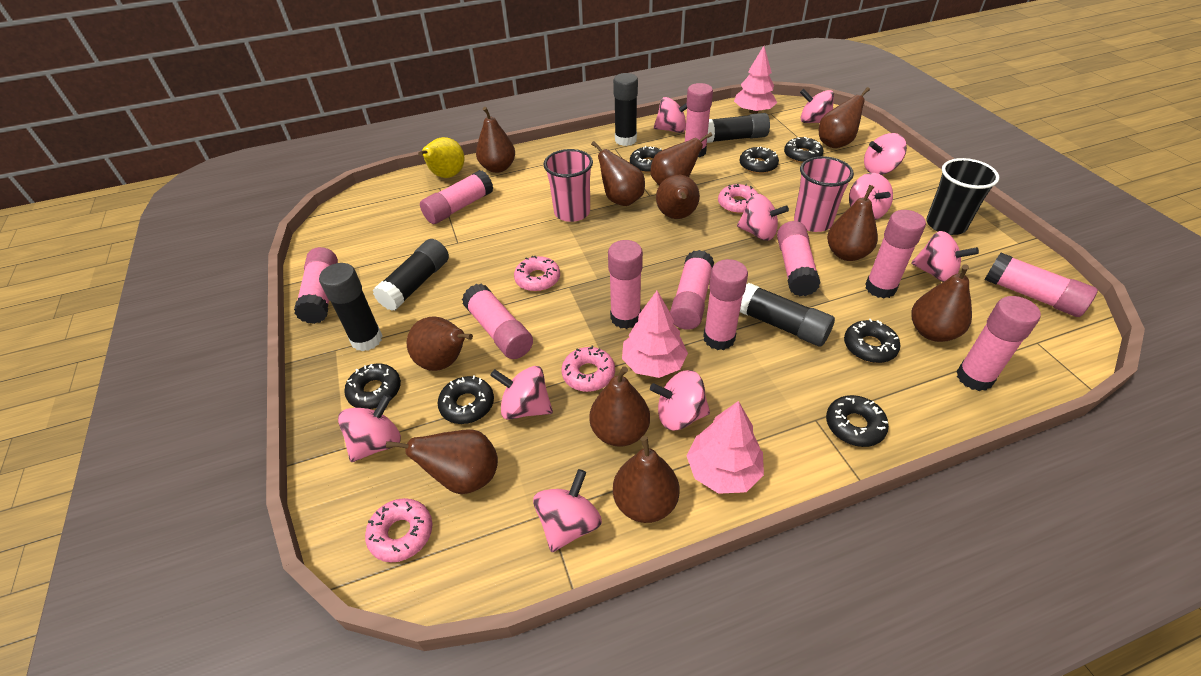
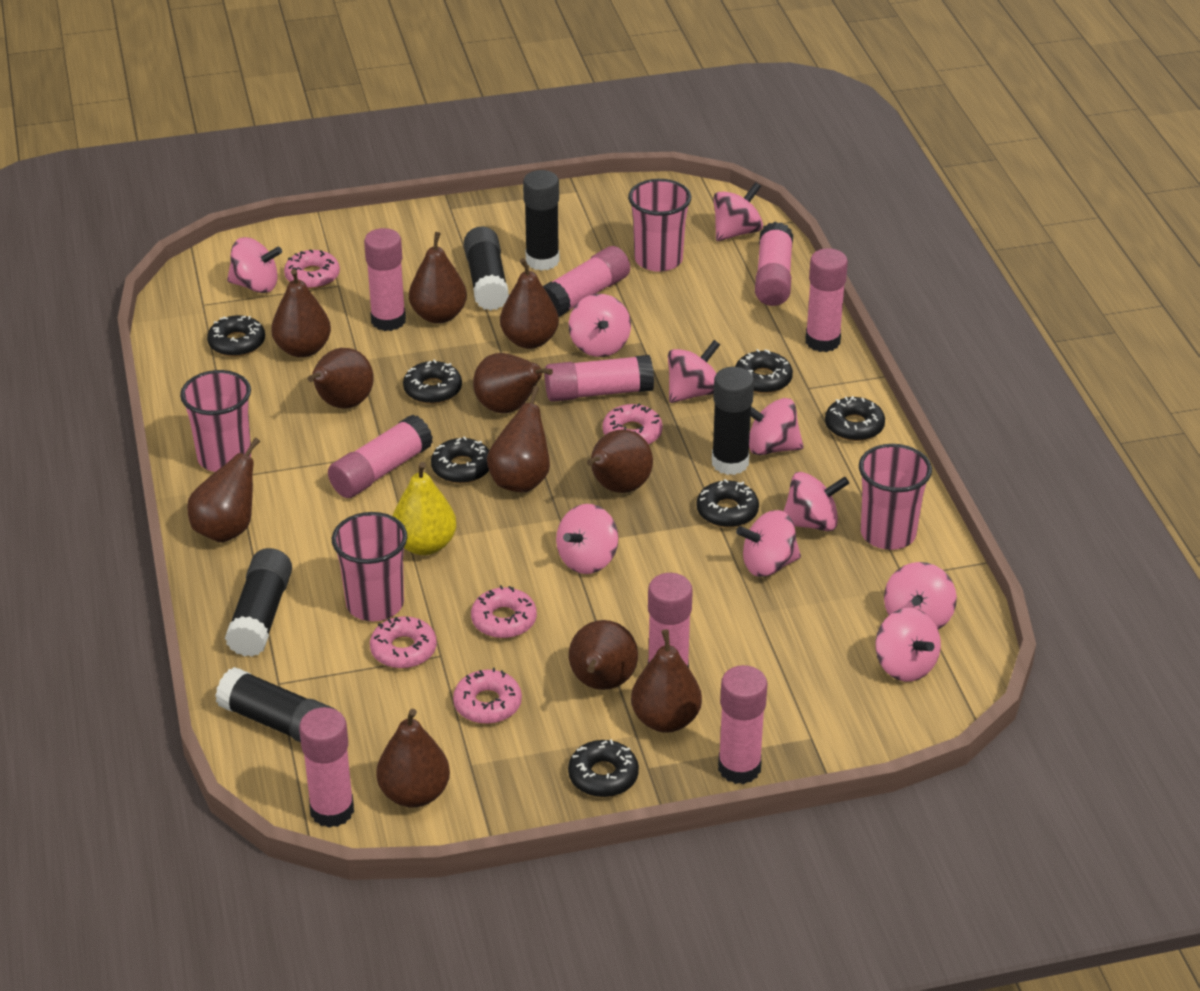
black cup: [926,158,999,235] = 1 -> none = 0
pink cup: [543,149,593,222] [794,156,854,232] = 2 -> [180,370,251,472] [332,512,407,621] [628,179,691,272] [859,444,932,550] = 4
pink donut: [365,498,432,563] [514,256,560,292] [562,346,615,392] [718,184,758,214] = 4 -> [284,250,340,289] [370,616,437,669] [453,668,522,724] [471,585,537,638] [602,403,663,445] = 5
pink glue stick: [294,247,338,324] [420,170,493,224] [462,284,533,359] [608,240,643,329] [670,250,714,330] [685,83,713,157] [703,259,748,350] [777,221,821,296] [865,210,926,298] [956,296,1041,391] [985,253,1098,317] = 11 -> [299,707,354,827] [328,415,433,498] [364,228,406,331] [543,246,630,317] [545,355,654,402] [648,573,693,668] [718,665,767,784] [755,222,793,306] [805,248,848,352] = 9
pink tree: [622,291,688,378] [686,401,764,494] [734,46,777,114] = 3 -> none = 0

